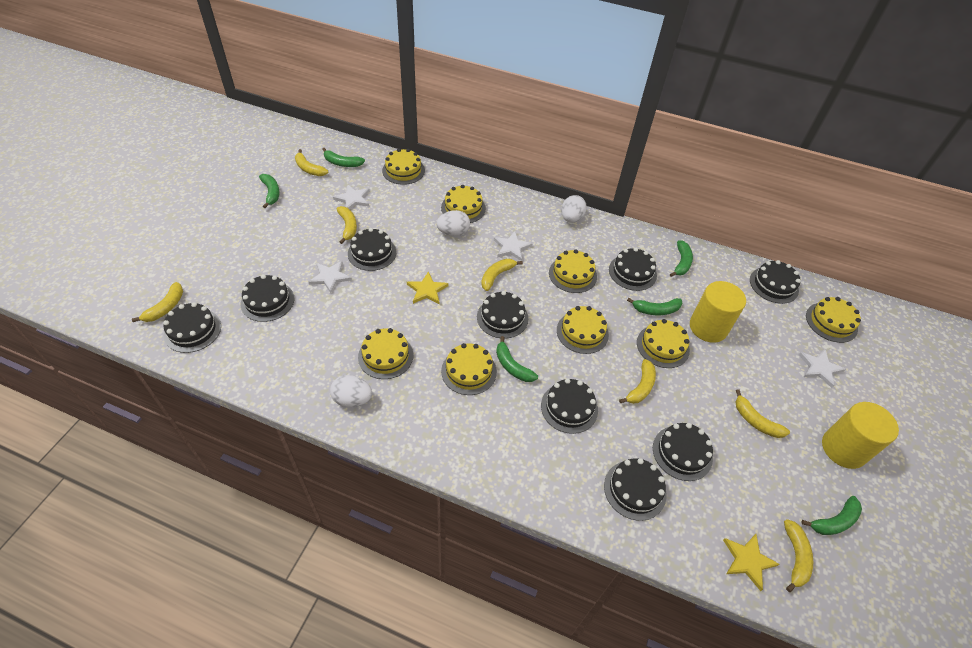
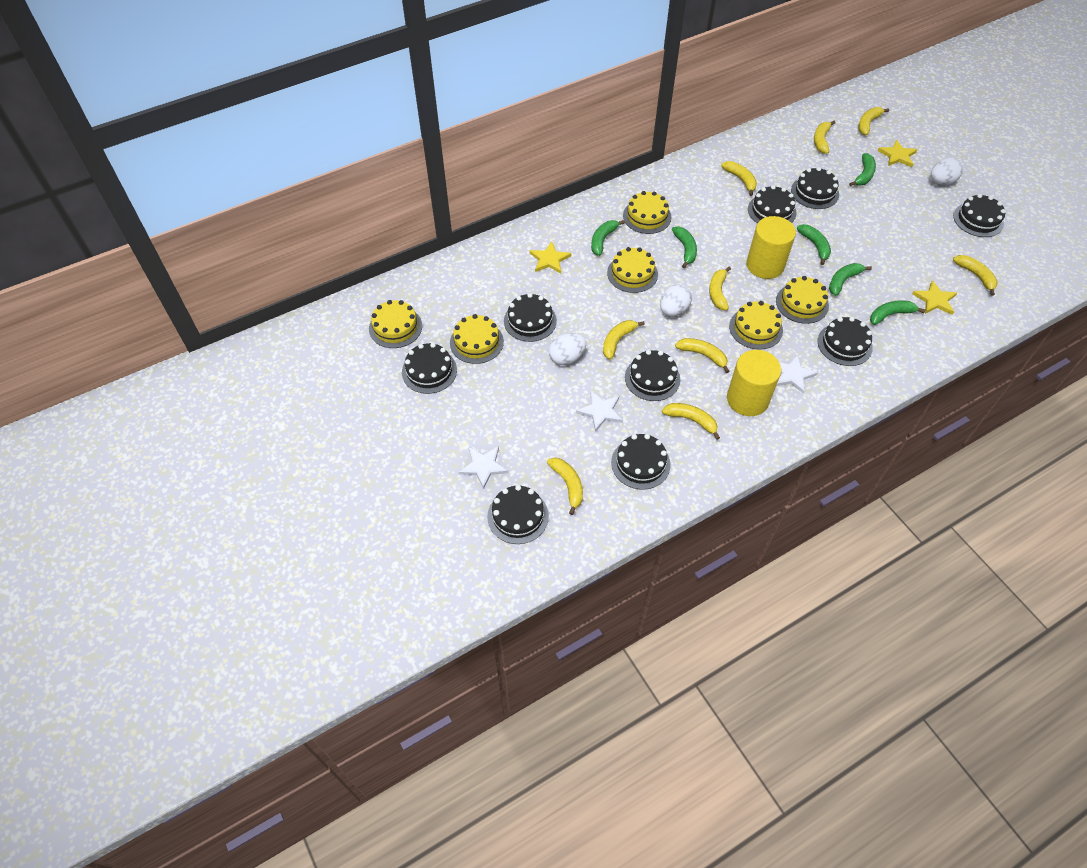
white star: [309,261,352,293] [333,185,370,209] [494,232,532,261] [799,350,846,388] = 4 -> [459,446,509,489] [576,391,623,432] [776,354,818,394] = 3
yellow banana: [132,282,183,322] [295,149,328,176] [337,206,357,244] [481,259,523,291] [619,359,656,404] [736,389,790,438] [784,519,813,592] = 7 -> [547,458,583,515] [603,320,645,359] [662,403,720,440] [675,338,730,373] [709,267,731,310] [721,161,757,196] [814,121,835,154] [858,107,889,135] [953,255,998,296] = 9
yellow cake: [358,328,413,379] [382,148,425,185] [441,185,486,223] [441,343,497,395] [549,250,597,293] [557,306,609,354] [637,319,690,368] [806,297,861,343] = 8 -> [369,300,422,348] [450,314,504,364] [607,247,658,293] [623,191,672,234] [729,301,783,350] [776,276,829,324] = 6
yellow star: [407,271,449,304] [723,534,780,591] = 2 -> [530,241,571,273] [878,140,917,167] [912,280,957,315] = 3

